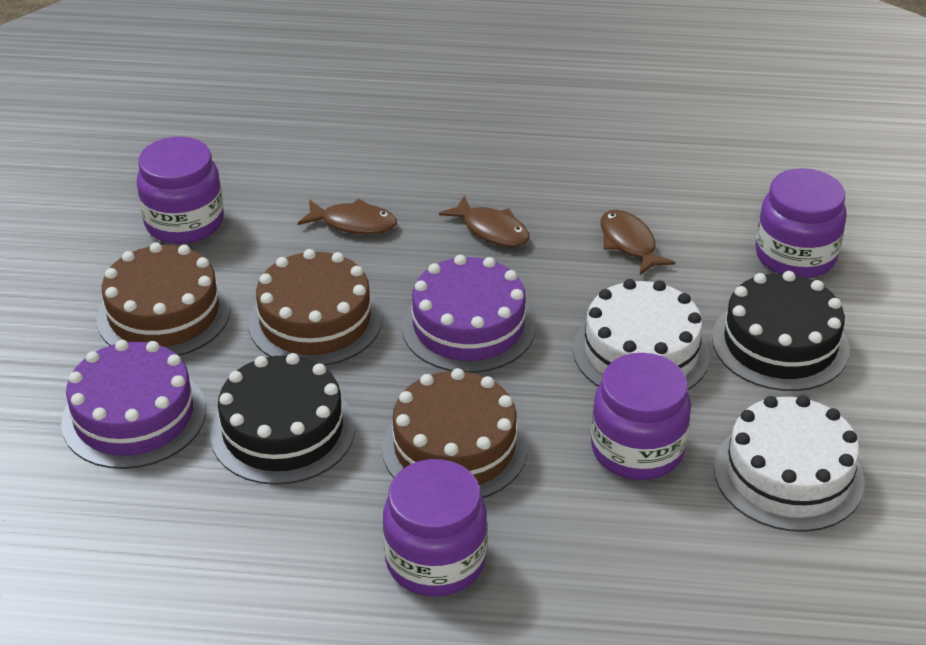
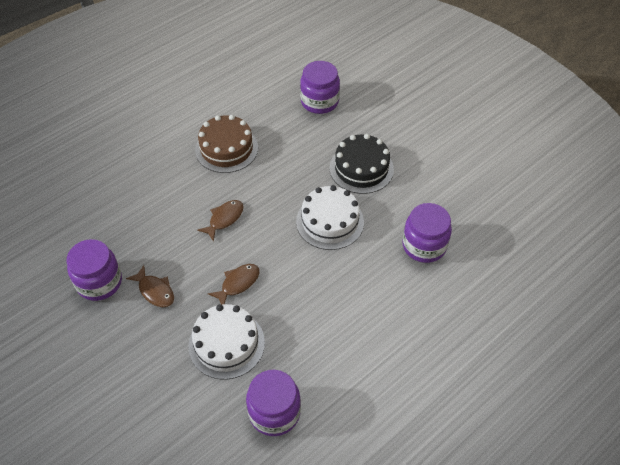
black cake: [210,353,355,485] [712,271,850,391] = 2 -> [330,134,394,194] = 1
brown cake: [97,242,231,356] [248,249,382,366] [382,368,528,498] = 3 -> [195,115,258,173] = 1
purple cake: [61,340,206,469] [402,255,536,373] = 2 -> none = 0

